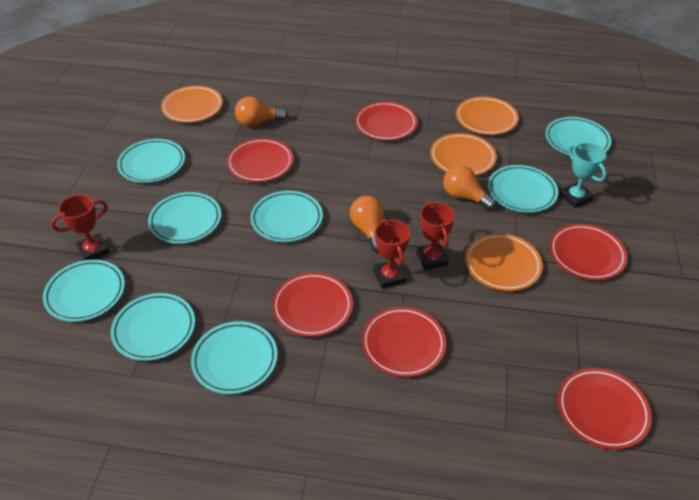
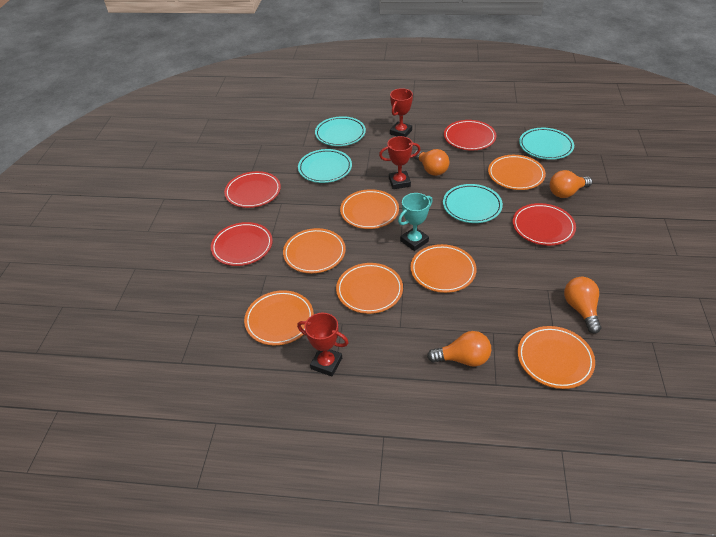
orange light bulb: [235,97,288,127] [350,196,384,253] [443,165,496,210] = 3 -> [414,149,449,176] [427,331,491,367] [550,170,592,198] [564,277,601,334] = 4
orange plate: [161,86,223,123] [430,133,497,176] [456,97,518,135] [465,233,543,291] = 4 -> [244,290,314,345] [283,228,346,273] [336,263,403,314] [340,189,399,229] [411,244,477,293] [488,155,546,190] [518,326,595,389] = 7
red plate: [227,138,293,182] [272,272,353,337] [355,101,417,141] [362,307,446,377] [550,224,627,280] [558,368,652,449] = 6 -> [211,222,273,266] [224,171,281,208] [444,120,497,150] [513,203,576,246] = 4
turquoise plate: [43,260,125,322] [111,293,195,361] [117,139,185,183] [148,192,221,244] [191,321,277,394] [250,191,323,242] [488,165,558,213] [545,117,611,156] = 8 -> [298,149,352,183] [315,116,366,146] [443,184,503,223] [519,128,574,160] = 4

